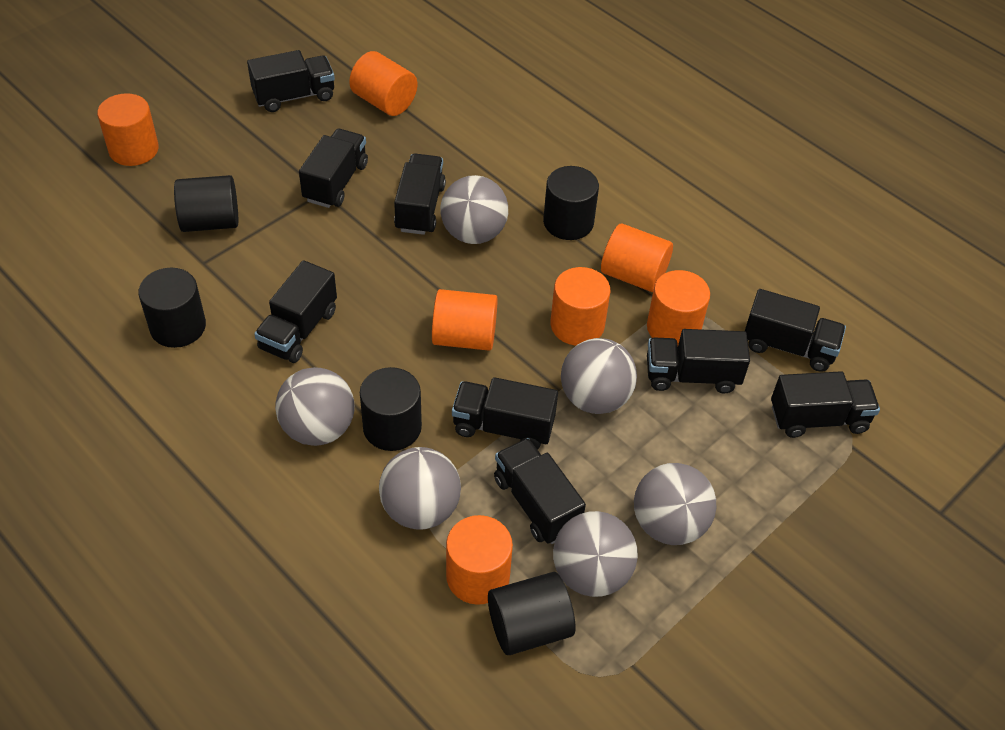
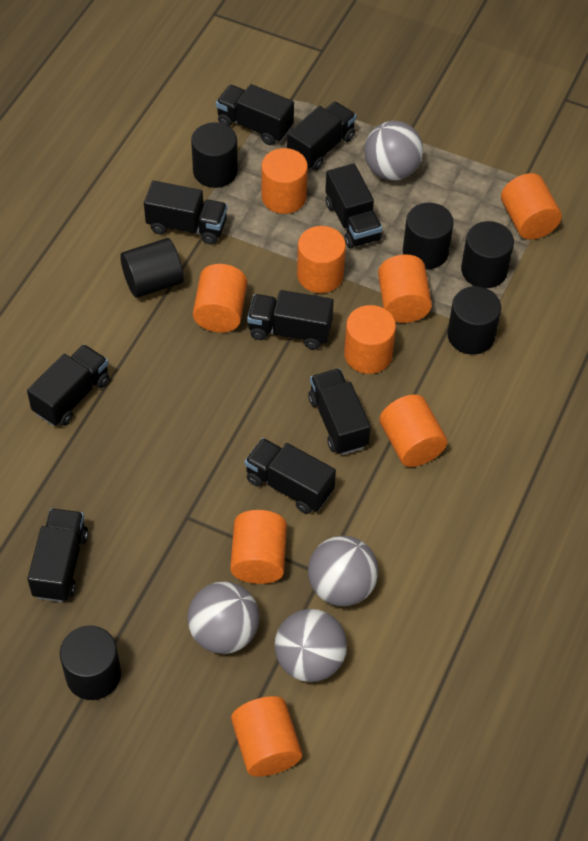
black cylinder: [138,268,206,348] [174,175,238,232] [360,367,422,451] [488,572,575,655] [543,166,599,240] = 5 -> [60,625,121,700] [120,238,184,298] [191,122,238,188] [403,203,454,269] [447,286,501,355] [461,221,514,288] = 6
grey ball: [275,367,354,446] [379,447,461,530] [440,175,508,244] [553,511,638,597] [561,338,637,414] [634,463,717,545] = 6 -> [187,582,259,654] [274,609,347,682] [308,536,379,606] [364,121,423,181] = 4
orange cylinder: [97,93,159,166] [349,51,417,116] [432,289,498,351] [446,515,513,605] [551,267,610,346] [601,224,673,292] [647,270,710,344] = 7 -> [193,264,247,332] [230,510,287,584] [231,696,302,777] [261,148,308,214] [297,226,346,293] [344,305,396,374] [378,254,432,323] [380,394,447,467] [501,173,562,240] = 9

